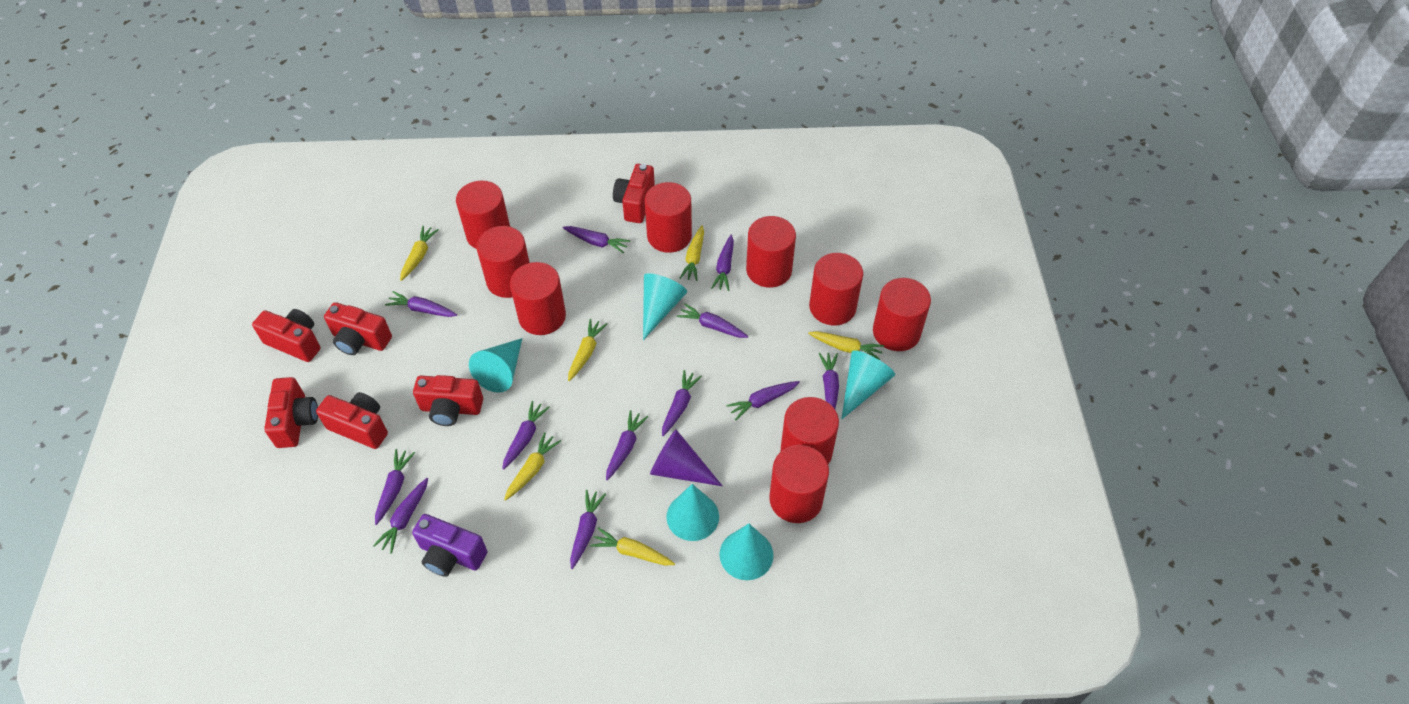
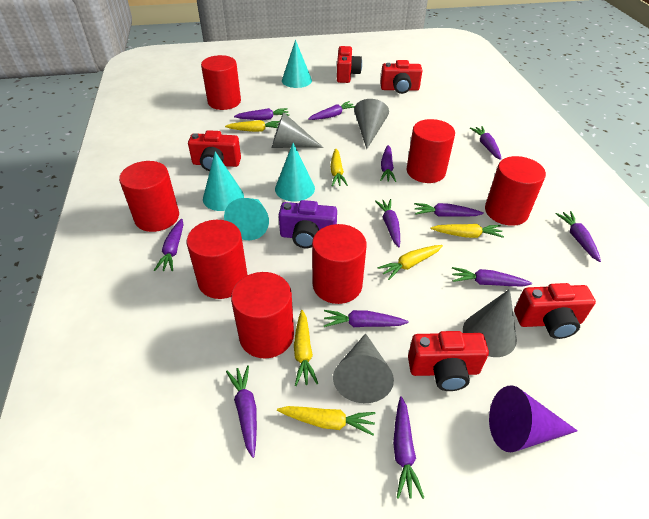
grey cone: none = 0 -> [272,112,323,148] [333,333,394,403] [354,99,389,149] [463,289,517,357] = 4
red camera: [252,309,321,362] [264,377,318,448] [316,392,388,449] [324,302,392,355] [413,375,483,426] [613,164,655,223] = 6 -> [188,130,241,171] [337,46,362,83] [380,60,422,94] [408,331,489,391] [514,283,596,339] = 5
red cylinder: [456,180,510,249] [476,226,530,298] [510,262,566,335] [645,182,692,253] [746,216,796,287] [770,445,829,523] [781,397,839,465] [809,253,863,325] [873,278,931,351] = 9 -> [119,161,179,232] [187,220,247,299] [201,55,241,110] [231,272,294,359] [312,224,367,304] [406,119,455,183] [485,156,546,226] = 7
turquoise cone: [469,338,522,393] [643,273,687,340] [666,484,719,541] [719,524,773,580] [841,350,895,420] = 5 -> [203,152,244,211] [224,198,269,240] [275,143,315,201] [282,40,312,88] = 4

